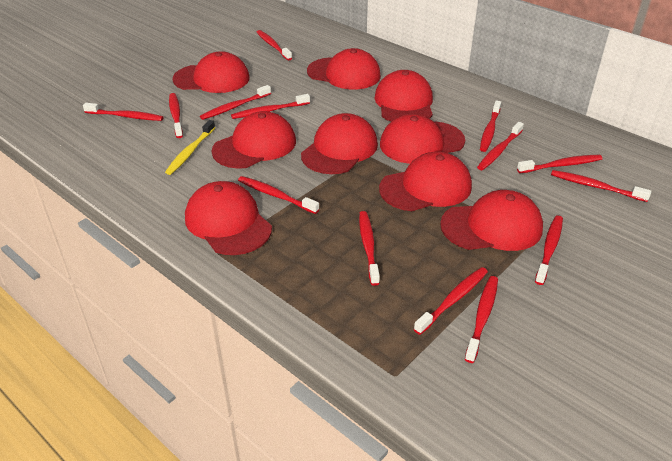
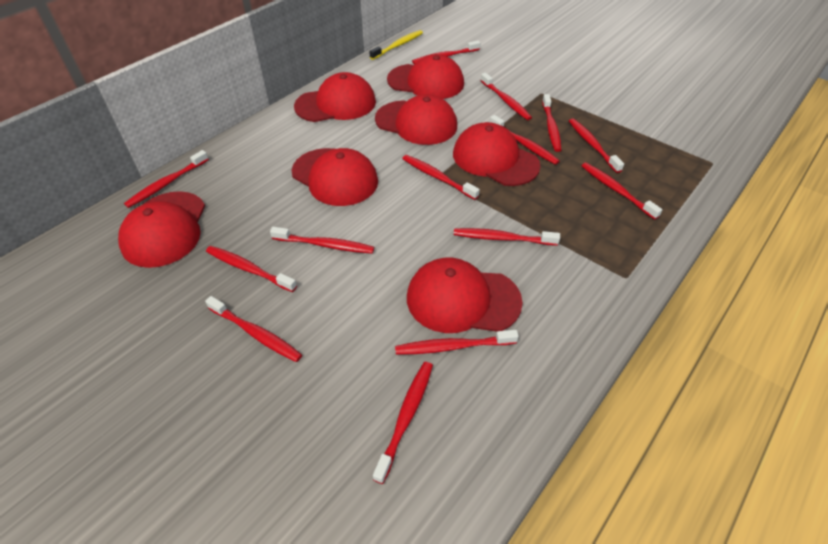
red cap: [173,51,250,93] [185,181,272,255] [212,111,296,169] [301,113,378,174] [307,48,381,89] [374,70,433,122] [379,152,472,211] [380,114,465,164] [440,190,543,251] = 9 -> [118,191,205,268] [291,148,378,206] [294,72,376,122] [375,94,457,145] [387,54,464,99] [407,258,523,333] [453,122,541,186] = 7

